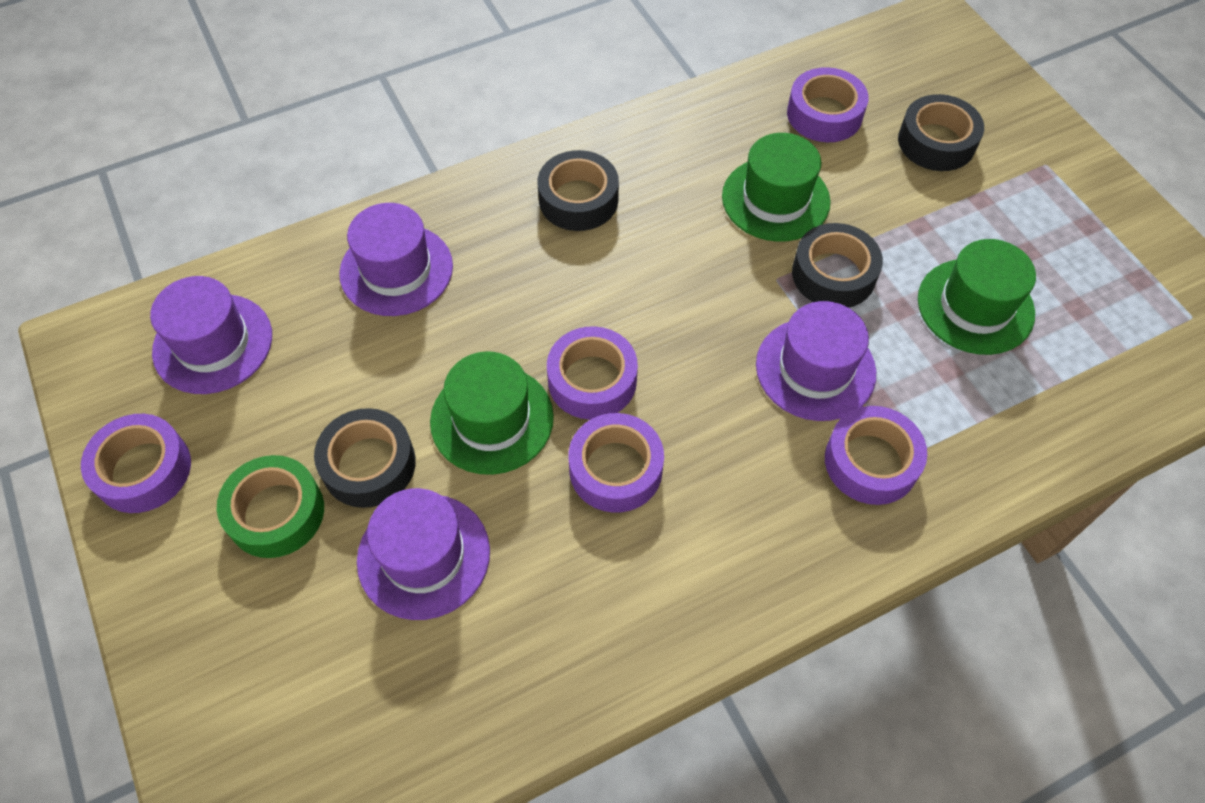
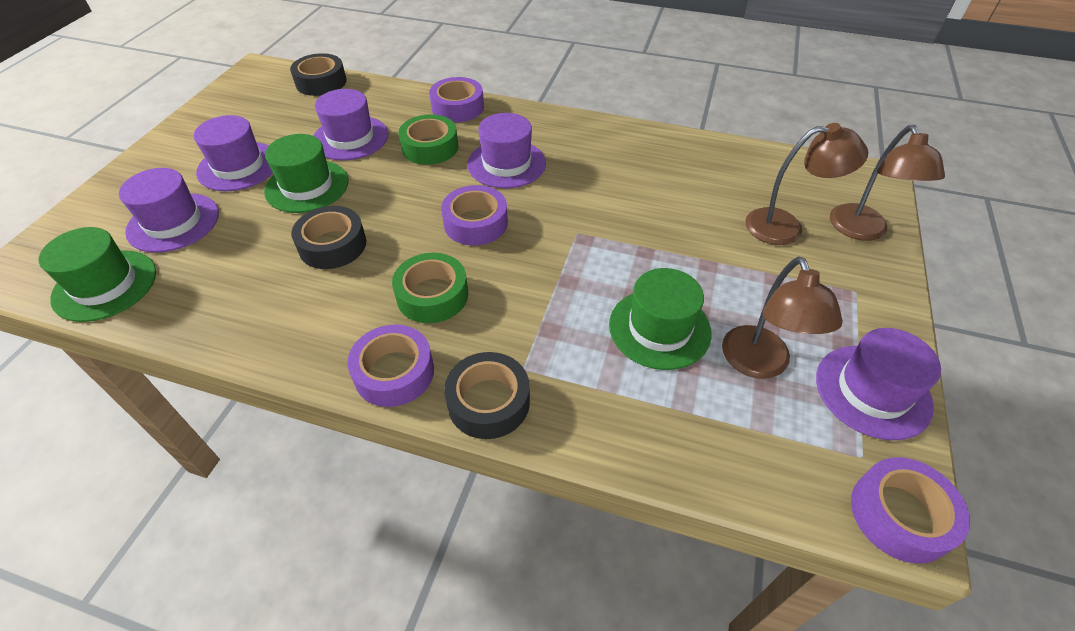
black tape: [314,408,416,508] [538,150,619,231] [792,223,883,308] [898,94,984,171] = 4 -> [290,53,347,96] [291,206,366,269] [444,352,530,439] = 3
brown lamp: none = 0 -> [722,256,843,379] [745,123,868,245] [830,125,945,241] = 3
green tape: [217,455,324,558] = 1 -> [392,253,468,323] [398,114,458,165] = 2
purple hat: [150,276,272,394] [339,203,453,316] [357,488,490,620] [756,301,876,421] = 4 -> [119,168,219,253] [194,115,273,191] [313,89,388,161] [467,113,546,189] [816,328,941,441] = 5
purple tape: [81,414,191,513] [547,326,638,420] [569,413,664,513] [787,67,869,142] [825,406,927,505] = 5 -> [347,324,434,407] [429,77,484,122] [441,185,508,246] [851,457,970,564] = 4

